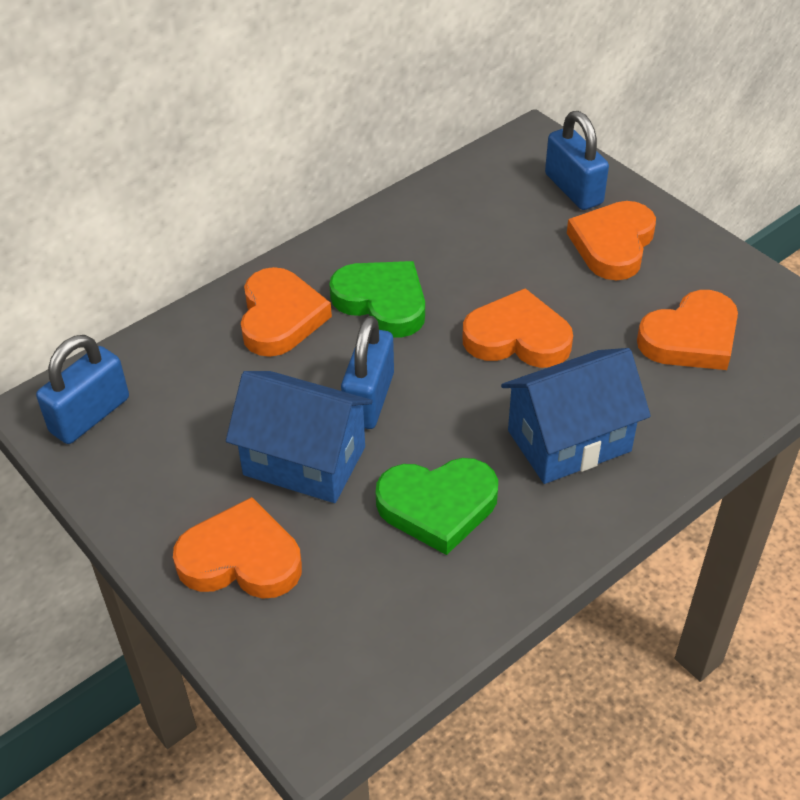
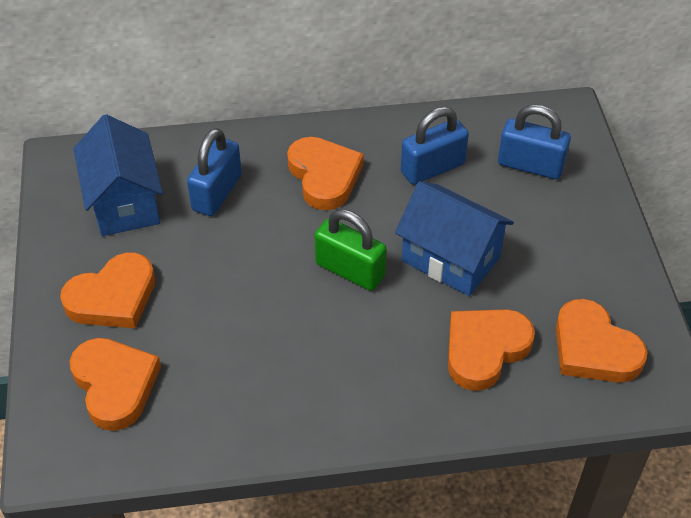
green heart: [329,261,425,338] [376,458,498,555] = 2 -> none = 0
green padlock: none = 0 -> [315,209,387,291] = 1

